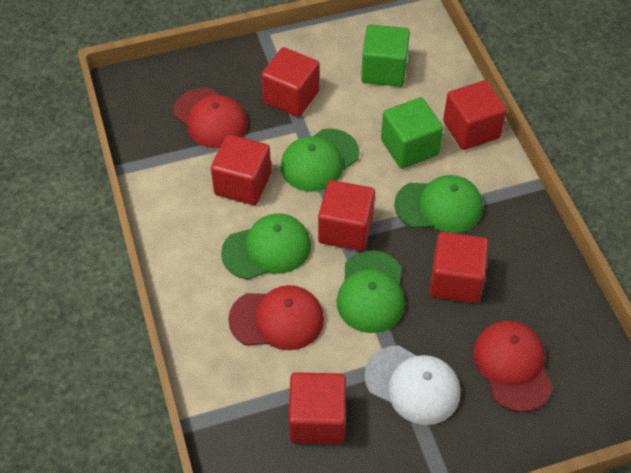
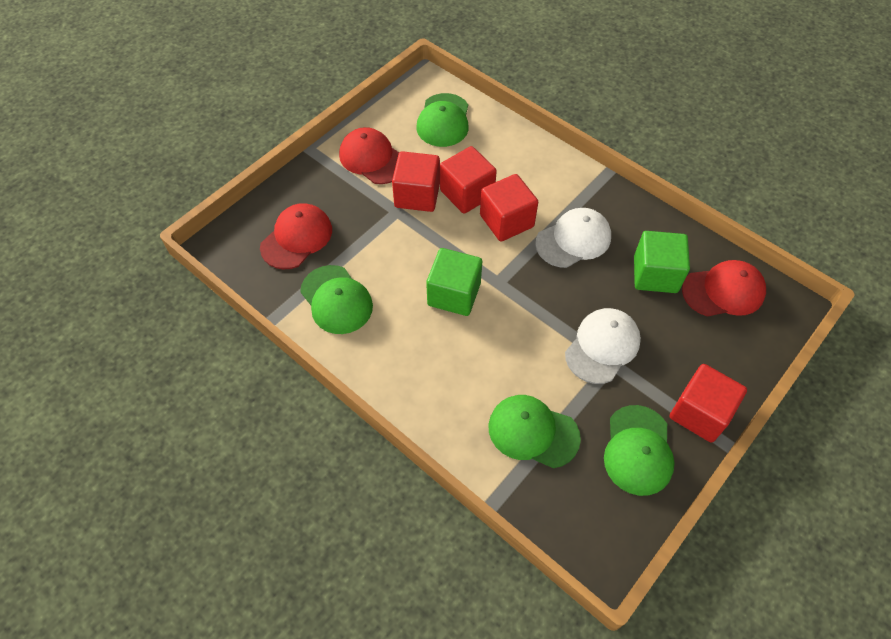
red cube: [211,134,271,205] [261,47,320,117] [288,372,346,444] [318,180,375,251] [430,232,489,303] [443,80,507,150] = 6 -> [392,151,440,212] [440,146,497,214] [480,174,538,242] [670,364,747,443] = 4
white cap: [364,346,461,425] = 1 -> [535,208,611,268] [565,308,641,384] = 2

